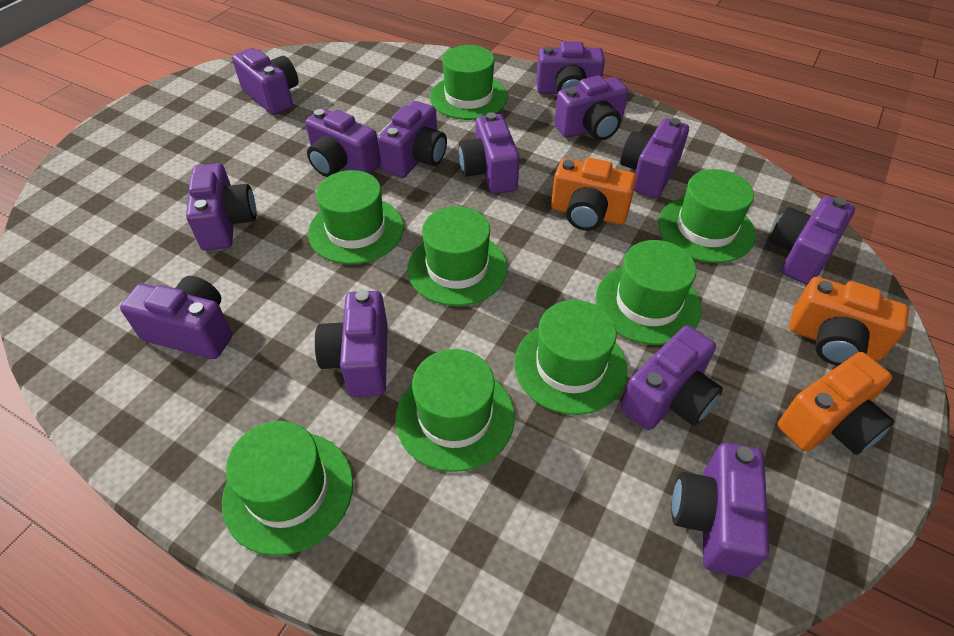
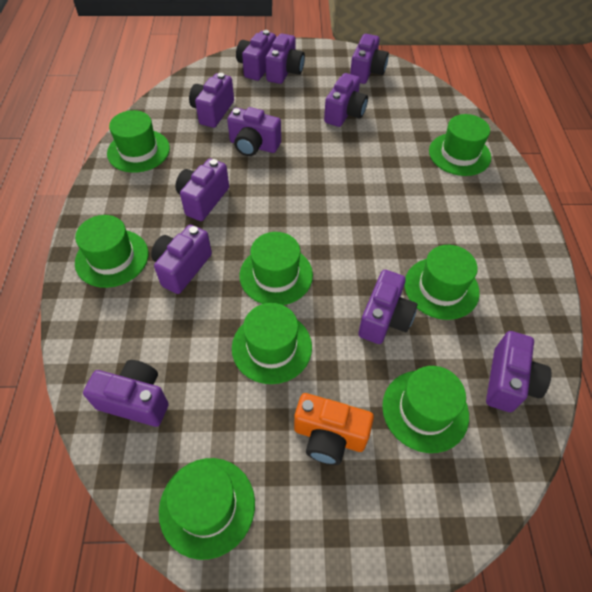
orange camera: [551,158,637,231] [777,352,894,455] [789,277,909,366] = 3 -> [294,393,374,465] = 1
purple camera: [120,276,232,359] [186,163,256,251] [232,48,298,115] [305,109,381,177] [315,290,387,397] [377,101,447,178] [459,112,520,194] [536,41,605,94] [554,76,628,140] [620,118,689,198] [621,325,723,430] [671,443,770,577] [769,196,855,285] = 13 -> [83,360,169,427] [151,225,212,294] [175,158,229,221] [189,73,234,128] [227,107,281,156] [236,30,276,81] [265,33,305,84] [324,73,368,127] [350,34,389,84] [358,270,417,344] [486,331,551,412] = 11

